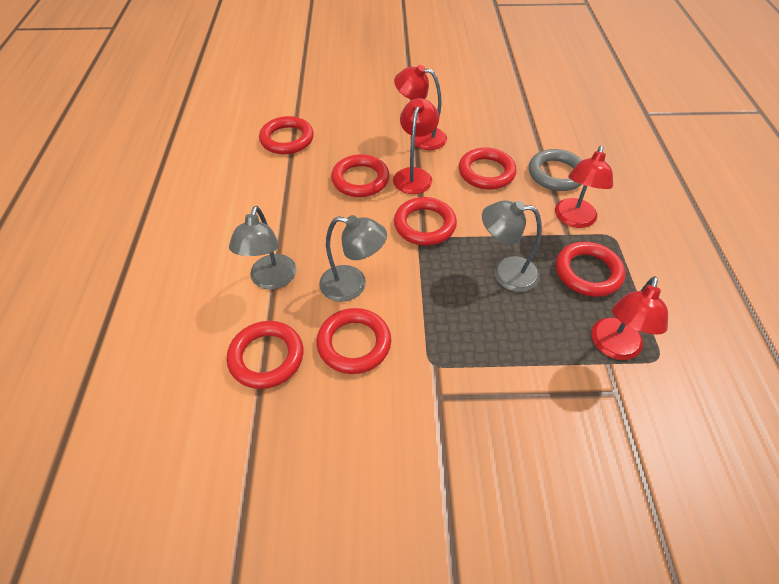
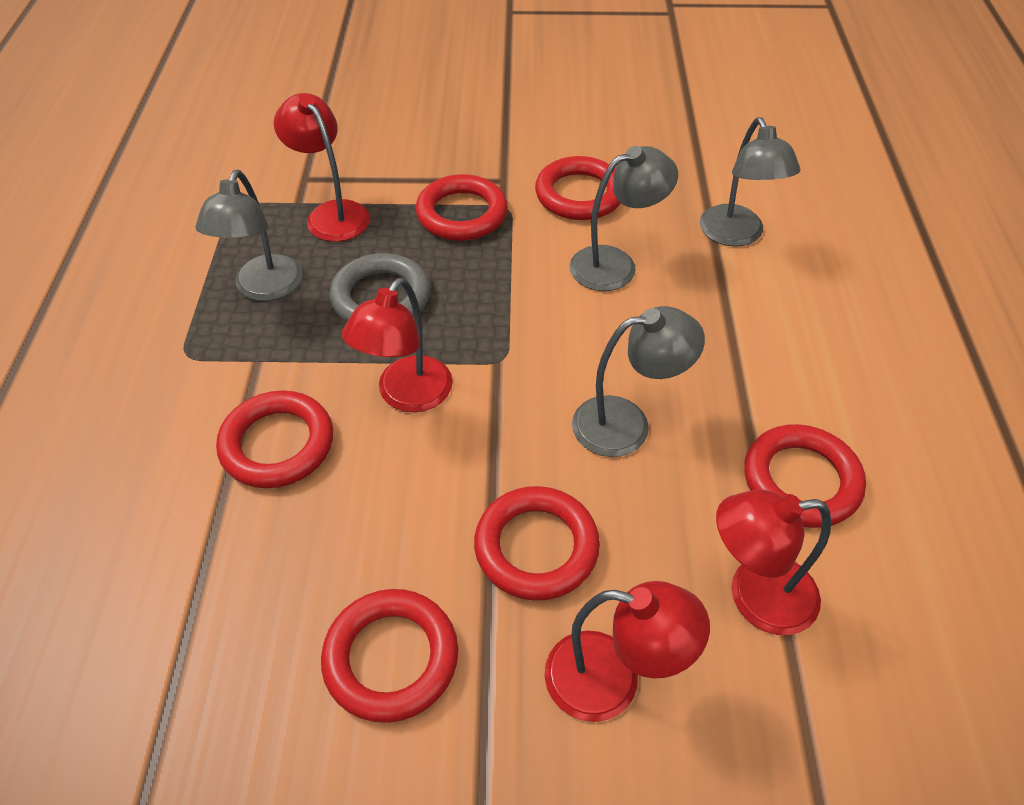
grey lamp: [229,206,296,289] [319,215,387,302] [482,201,542,292] = 3 -> [195,170,303,301] [569,146,678,291] [572,306,705,457] [700,117,800,247] = 4
red ring: [227,321,304,389] [259,116,314,154] [317,308,391,374] [331,154,390,197] [394,197,457,246] [459,147,517,190] [556,242,626,297] = 7 -> [216,390,333,488] [321,589,459,723] [416,174,508,241] [474,486,600,601] [535,156,620,220] [745,424,866,528] = 6

